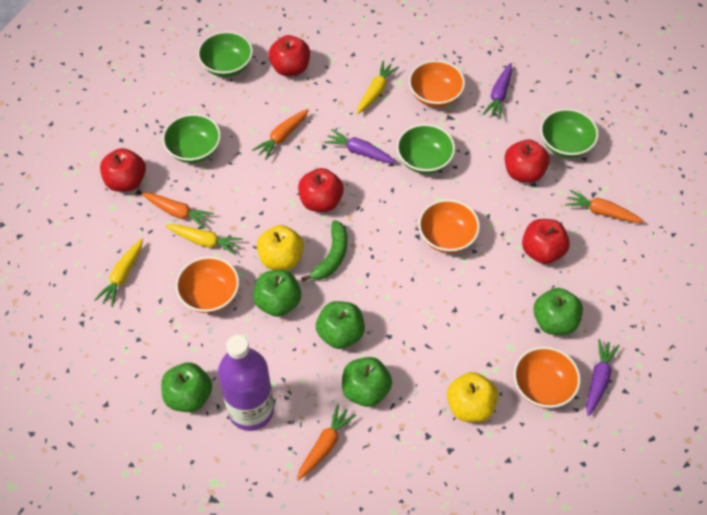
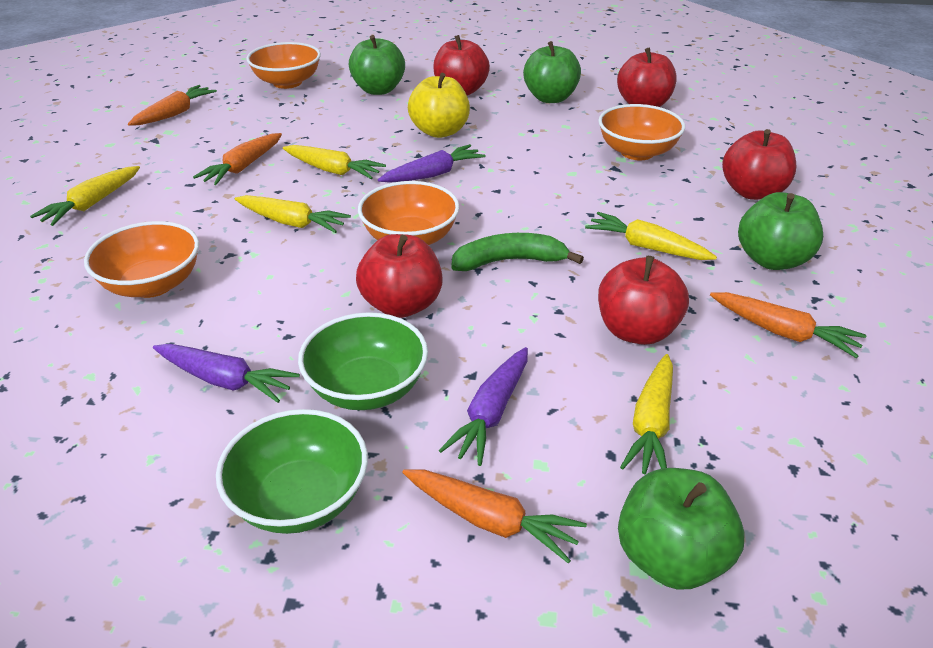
green apple: [161,362,212,412] [253,270,301,317] [316,301,365,349] [342,357,392,407] [533,288,583,335] = 5 -> [349,35,405,95] [523,41,581,103] [618,468,744,590] [738,192,823,270] = 4
green bowl: [162,114,221,163] [198,31,253,77] [397,124,455,174] [540,109,599,158] = 4 -> [216,409,368,534] [298,312,428,410] = 2
purple bottle: [218,335,274,431] = 1 -> none = 0
yellow apple: [257,225,304,270] [447,372,498,422] = 2 -> [408,73,470,138] = 1
yellow carrot: [95,238,143,307] [166,224,243,255] [357,61,399,114] = 3 -> [30,166,140,226] [235,195,351,233] [283,145,386,179] [585,212,717,260] [620,354,673,474] = 5

